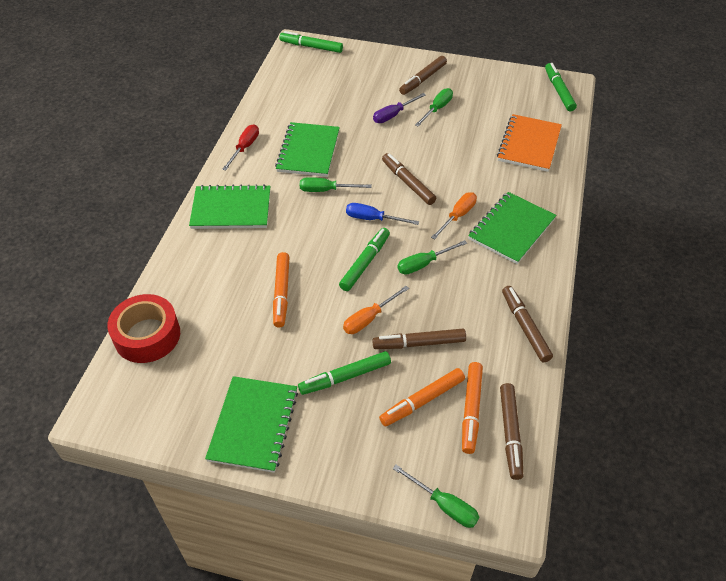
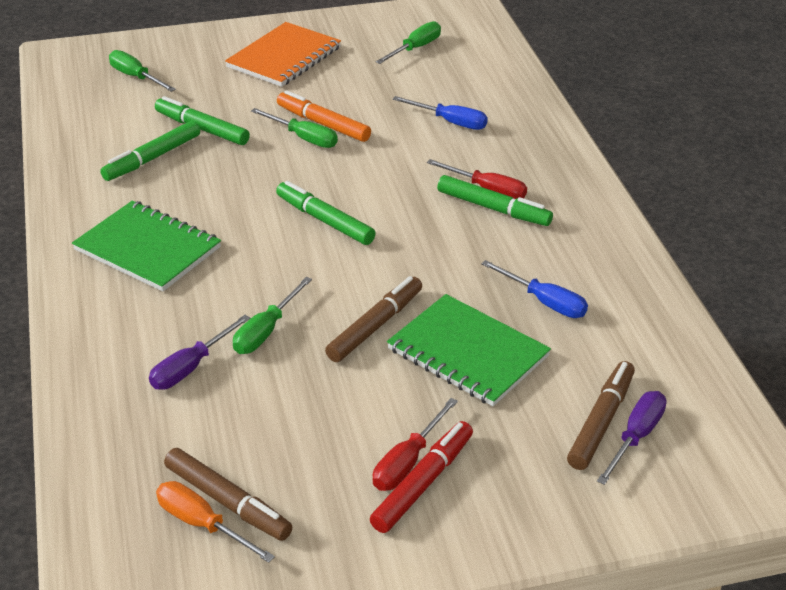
blue screwdriver: [346,203,419,225] = 1 -> [393,96,488,130] [481,260,588,318] = 2
brown marker: [372,329,466,349] [382,153,436,205] [399,56,447,95] [500,383,523,480] [502,286,553,362] = 5 -> [164,448,292,541] [325,276,422,362] [567,361,635,470] = 3
green notebook: [189,184,270,229] [205,376,298,473] [275,122,340,177] [468,192,556,264] = 4 -> [72,201,221,291] [387,294,551,406] = 2
orange marker: [273,252,290,328] [379,368,465,426] [462,362,483,454] = 3 -> [277,90,371,142] = 1
orange screwdriver: [343,286,409,334] [431,192,477,240] = 2 -> [156,481,275,563] = 1
purple screwdriver: [373,93,426,123] = 1 -> [149,315,250,390] [597,391,667,485] = 2
red marker: none = 0 -> [370,421,473,533] = 1
red screwdriver: [222,124,259,171] = 1 -> [373,398,458,491] [427,159,527,199] = 2
red tape: [107,294,180,363] = 1 -> none = 0

